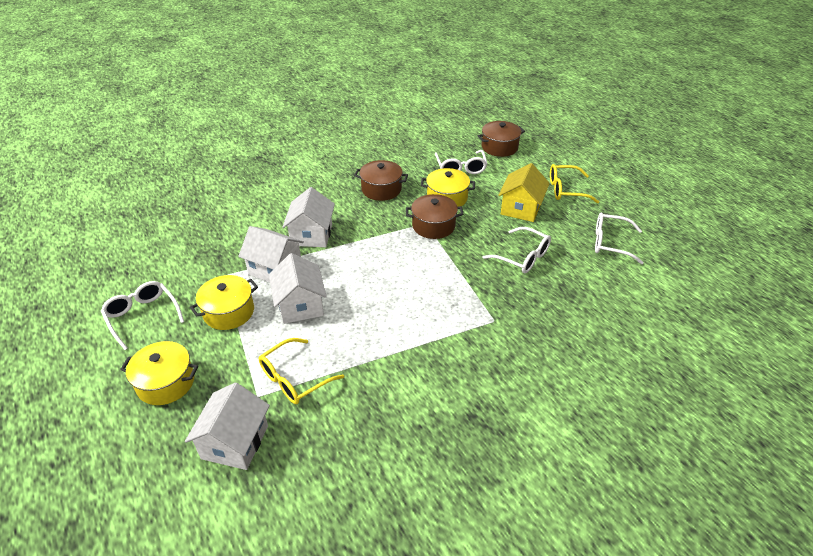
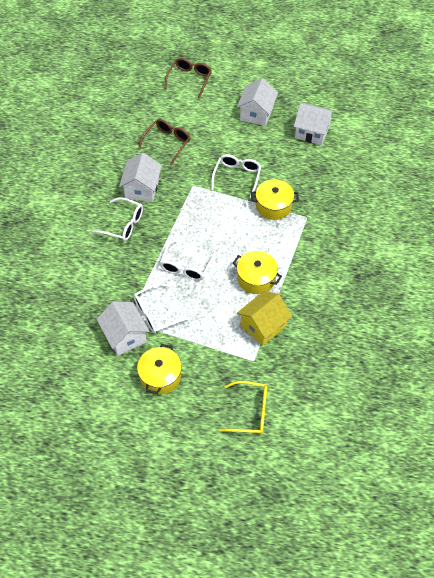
brown glasses: none = 0 -> [138,119,191,165] [164,58,212,98] = 2
brown pot: [354,160,408,201] [406,194,463,239] [478,121,525,157] = 3 -> none = 0
yellow glasses: [259,338,344,404] [550,164,599,203] = 2 -> [219,381,267,434] = 1

